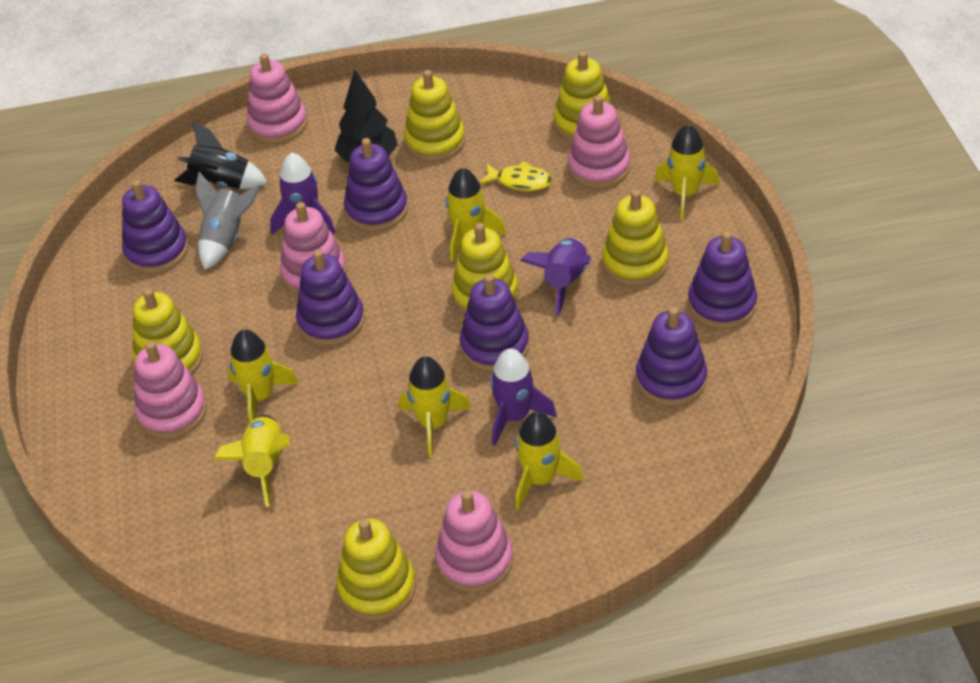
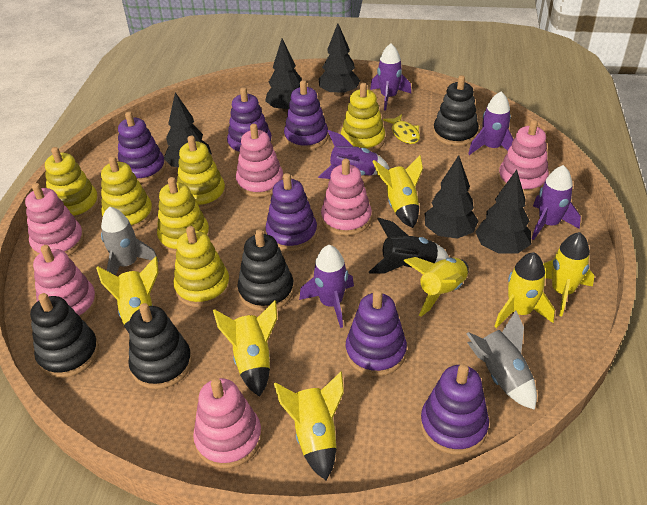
black stacking toy: none = 0 -> [30,293,99,378] [128,303,192,389] [237,229,294,311] [433,75,479,146] = 4
black tree: [335,69,398,163] = 1 -> [164,92,212,167] [265,38,302,112] [319,23,360,97] [425,155,479,239] [475,170,531,253] = 5
grey rocket: [195,172,261,270] = 1 -> [101,206,159,275] [466,310,537,410] = 2
pink stacking toy: [134,341,207,439] [247,53,307,143] [280,202,347,295] [435,490,513,592] [568,95,630,188] = 5 -> [25,183,84,256] [33,245,97,320] [193,378,262,468] [236,124,283,197] [321,159,372,236] [498,120,549,194] = 6
purple rocket: [270,152,336,235] [490,348,557,446] [520,238,591,316] = 3 -> [299,245,354,328] [318,130,389,179] [370,43,411,111] [468,92,514,155] [532,165,581,240] = 5
yellow rocket: [214,415,289,507] [228,329,299,422] [399,356,471,457] [446,168,507,261] [515,412,584,510] [654,124,719,220] = 6 -> [96,256,158,333] [213,301,277,397] [274,371,344,480] [373,155,423,228] [404,257,469,317] [494,252,555,328] [543,232,595,316] = 7

